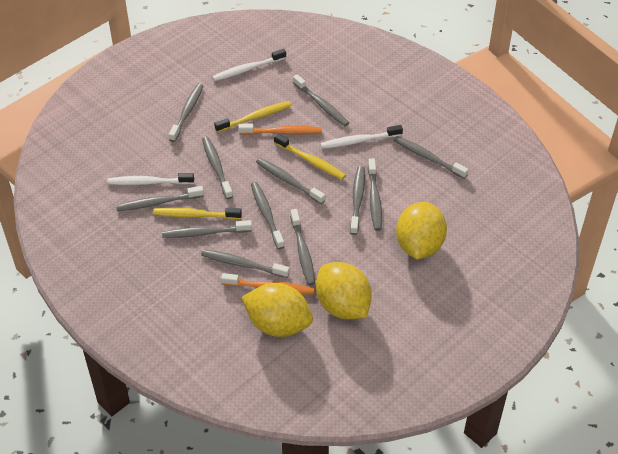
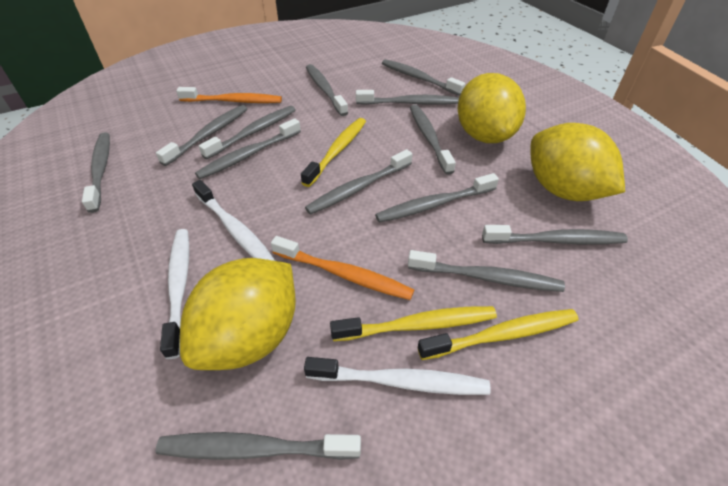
grey toothbrush: [116,186,204,211] [162,220,252,238] [169,83,204,142] [201,249,290,278] [202,137,233,199] [251,182,285,249] [256,158,325,204] [290,209,315,285] [293,74,349,126] [350,166,365,235] [368,159,382,231] [393,136,469,179] = 12 -> [82,132,110,213] [155,432,361,460] [156,105,247,166] [195,118,301,179] [199,106,296,159] [305,149,412,215] [306,64,348,116] [356,90,459,105] [375,173,499,223] [382,59,465,96] [408,250,565,292] [410,105,456,175] [482,225,628,245] = 13

